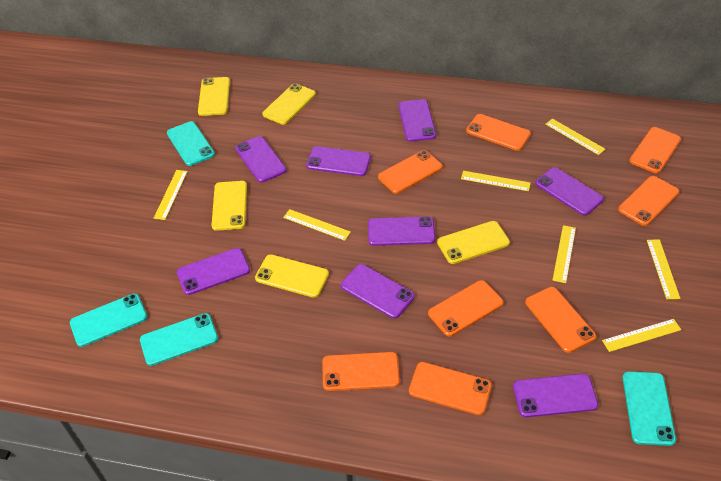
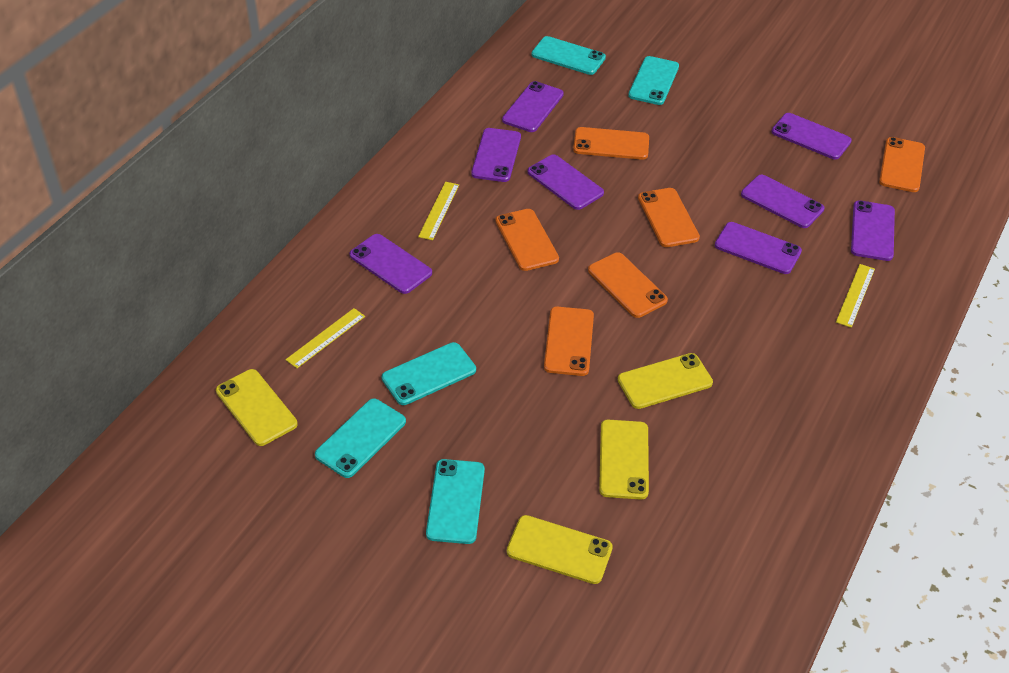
orange phone: [322,352,400,391] [378,150,443,194] [409,362,492,415] [428,280,504,337] [466,114,531,151] [525,287,596,353] [618,176,679,226] [629,127,681,173] = 8 -> [496,209,559,271] [544,307,594,376] [573,127,649,160] [588,252,668,318] [638,188,700,247] [879,137,925,192] = 6
turquoise phone: [70,293,147,347] [140,313,218,366] [167,121,215,166] [623,371,676,446] = 4 -> [315,399,406,478] [382,342,476,405] [426,459,485,544] [531,36,606,75] [628,56,679,105] = 5
yellow phone: [198,77,230,116] [212,181,247,231] [255,254,329,298] [262,83,316,125] [437,221,510,264] = 5 -> [216,369,298,446] [507,515,613,584] [599,420,649,499] [618,353,713,409] = 4
yellow ruler: [154,170,188,220] [283,209,351,241] [461,171,531,191] [546,119,605,155] [553,225,576,283] [602,319,681,352] [647,239,680,300] = 7 -> [286,308,365,368] [418,182,459,240] [836,264,875,328] = 3

